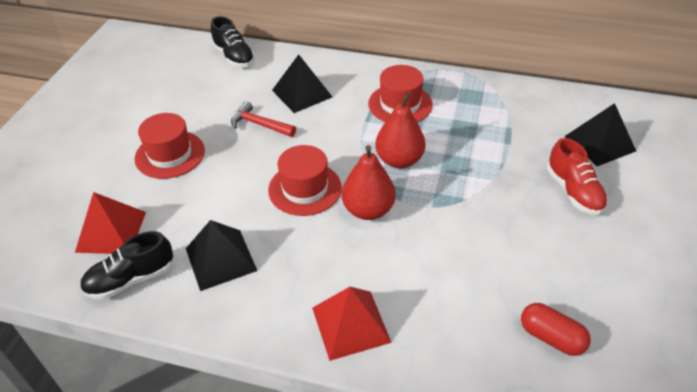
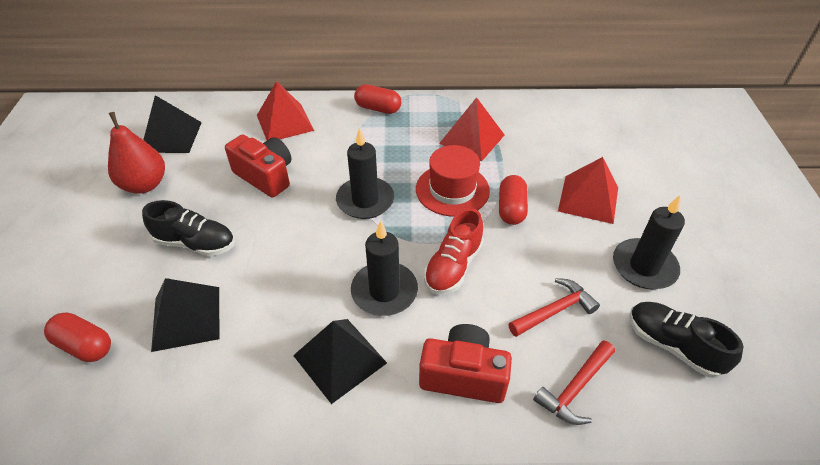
black candle: none = 0 -> [336,128,394,219] [351,220,418,316] [613,195,685,289] = 3
red camera: none = 0 -> [225,135,291,198] [419,324,512,403] = 2
red capsule: [521,303,591,356] = 1 -> [44,312,111,362] [354,84,401,114] [499,175,528,225] = 3
red hammer: [231,101,296,137] = 1 -> [508,278,600,337] [533,340,615,425] = 2
red hat: [135,113,205,179] [268,145,342,216] [368,65,433,122] = 3 -> [416,145,490,217] = 1
red pear: [342,145,396,220] [375,93,425,168] = 2 -> [108,112,165,194] = 1
red pyramid: [75,192,146,254] [312,287,392,361] = 2 -> [257,81,314,140] [439,97,504,161] [558,157,618,224] = 3

